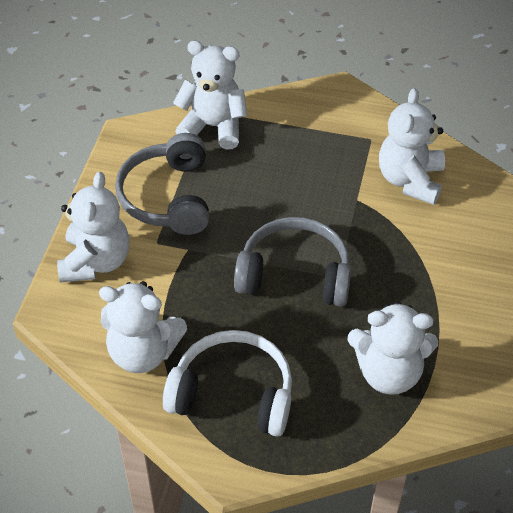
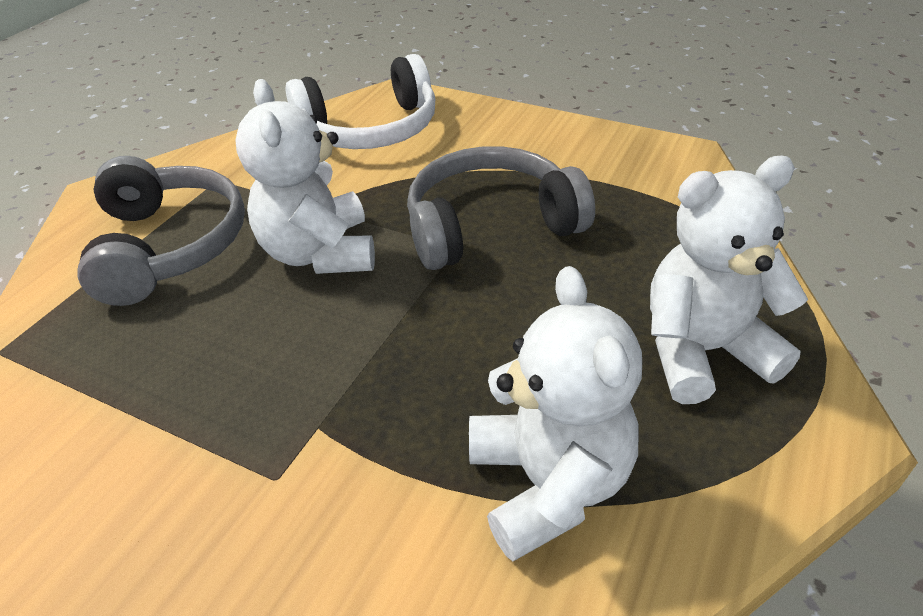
white teddy bear: [57,172,130,282] [99,281,187,373] [173,41,247,149] [347,301,438,395] [379,88,445,205] = 5 -> [235,79,375,274] [469,266,642,561] [650,155,808,404] = 3

